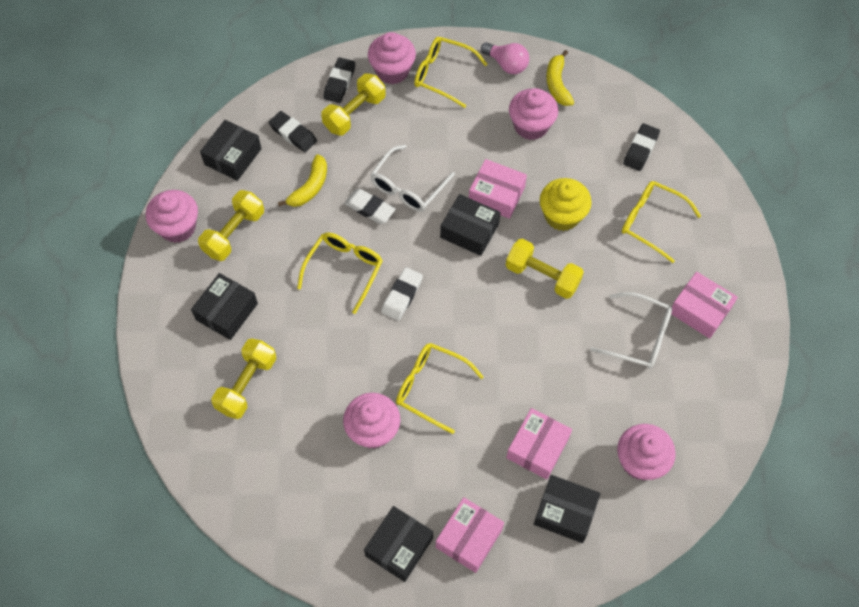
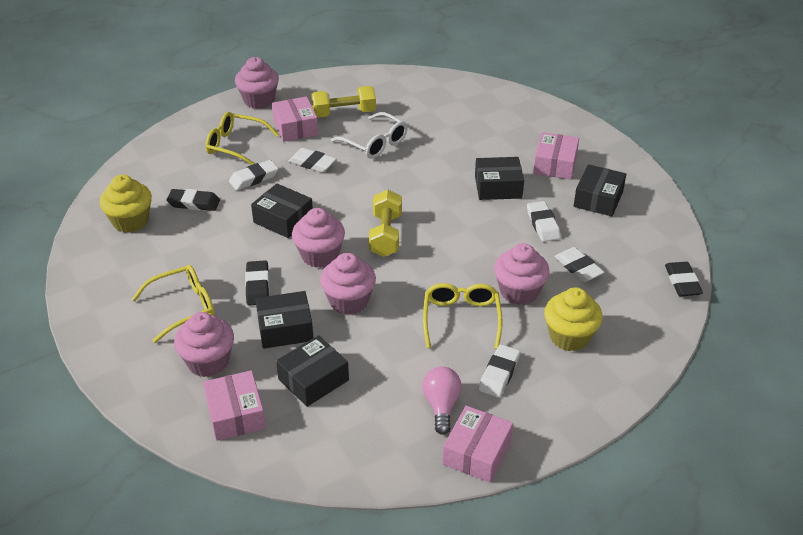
white eraser: [344,189,396,224] [381,267,423,321] = 2 -> [229,160,279,190] [289,148,336,172] [478,344,520,398] [527,201,561,242] [554,247,604,282] = 5
white glasses: [370,145,455,211] [590,292,672,369] = 2 -> [331,112,408,159] = 1
yellow banana: [278,154,327,207] [546,50,574,106] = 2 -> none = 0
yellow cupcake: [540,178,592,231] = 1 -> [100,175,152,233] [544,288,603,351] = 2
yellow dumbbell: [198,190,264,261] [211,338,276,419] [321,73,386,136] [506,239,584,299] = 4 -> [311,86,376,117] [369,190,402,257] = 2
yellow glasses: [297,232,383,314] [396,343,484,434] [414,37,488,108] [622,181,701,263] = 4 -> [132,265,215,343] [205,112,279,165] [423,283,503,349] = 3

